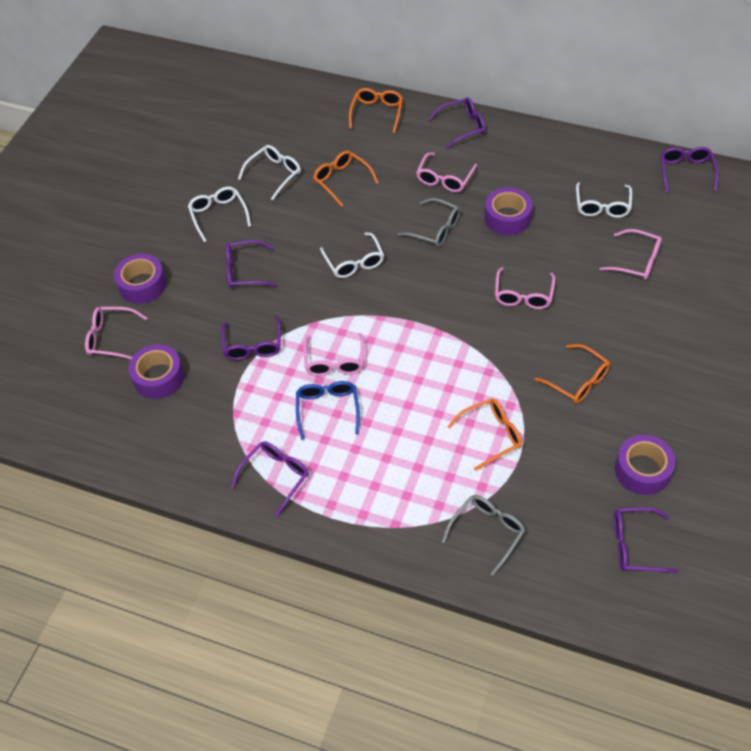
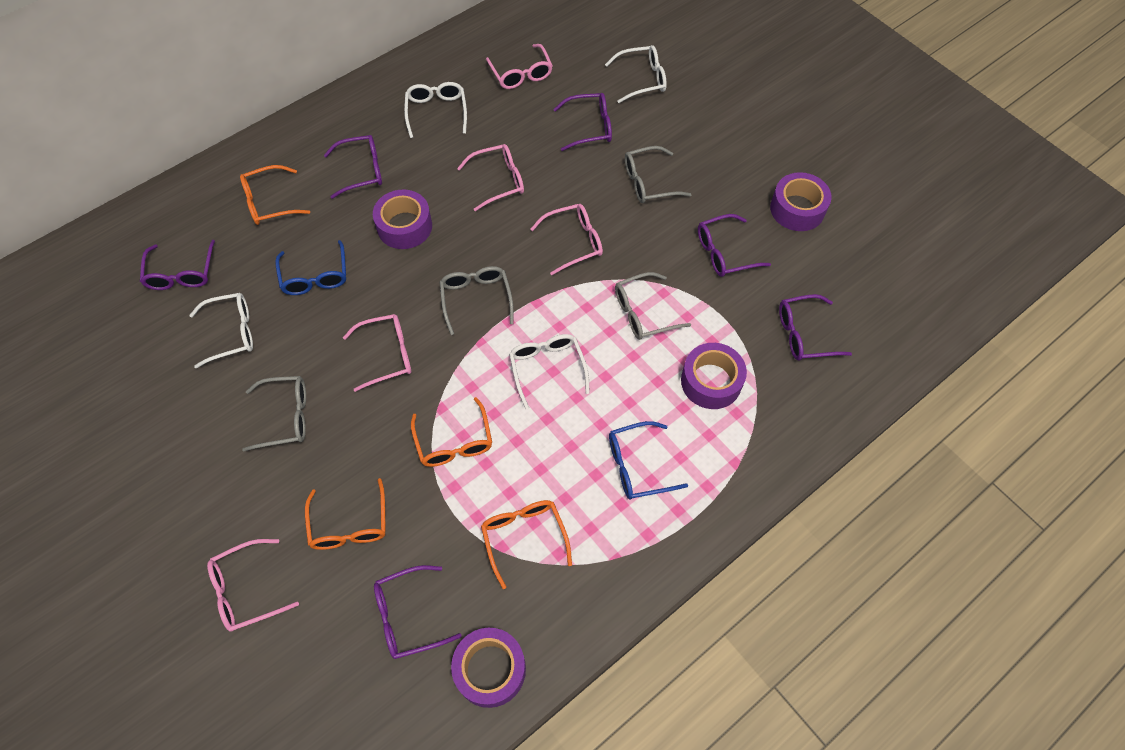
blue glasses: [296,381,360,440] = 1 -> [275,240,346,295] [609,421,688,499] = 2
grey glasses: [397,198,460,247] [442,495,525,576] = 2 -> [242,376,306,451] [440,266,514,335] [615,272,691,340] [625,146,692,203] = 4

